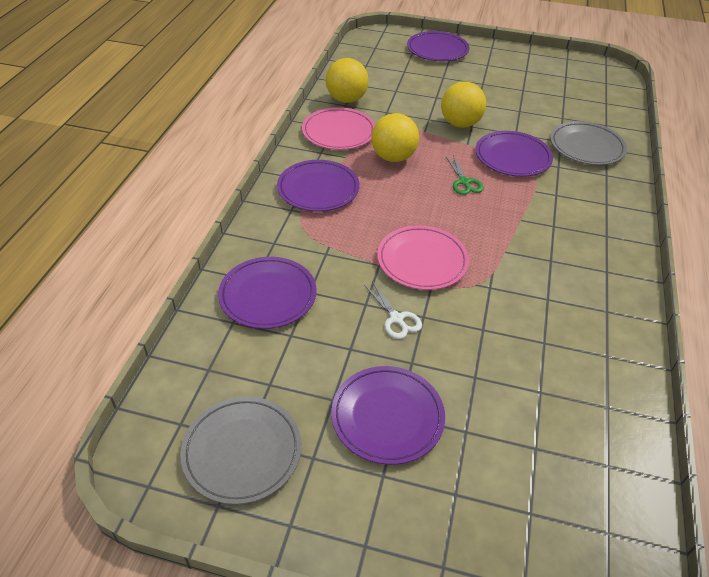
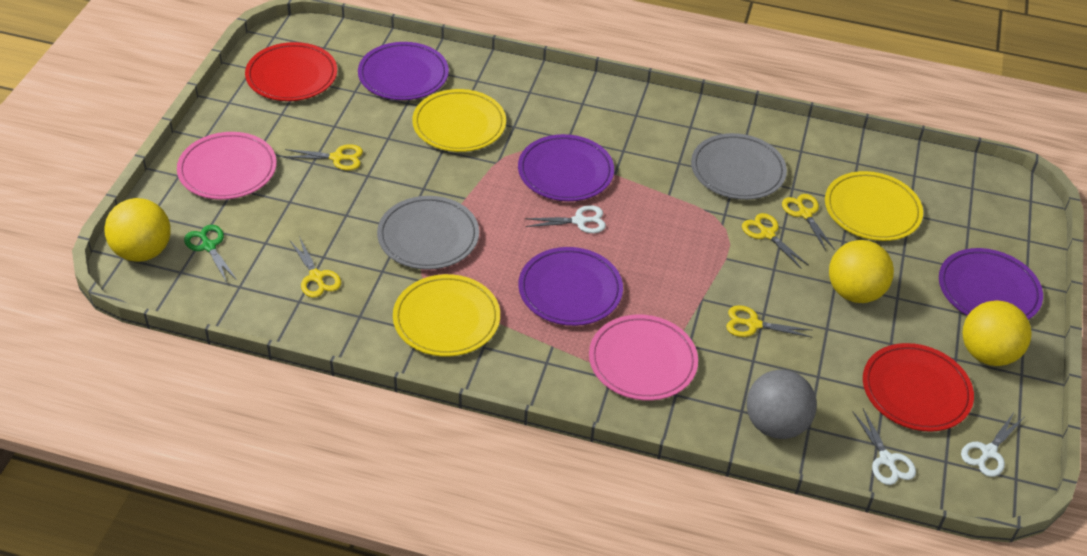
grey ball: none = 0 -> [747,370,817,439] = 1
purple plate: [218,257,316,329] [277,160,360,212] [331,366,445,465] [407,31,469,61] [475,131,553,177] = 5 -> [358,42,449,100] [518,134,614,201] [518,247,623,326] [939,248,1043,320] = 4
red plate: none = 0 -> [245,42,337,101] [863,343,974,432] = 2
white scissors: [364,281,422,339] = 1 -> [524,205,606,233] [853,409,916,485] [961,412,1024,477] = 3
yellow plate: none = 0 -> [393,274,500,357] [412,89,506,152] [825,171,923,241] = 3
yellow scissors: none = 0 -> [284,144,363,170] [290,236,341,298] [726,305,812,338] [742,213,809,269] [782,194,835,251] = 5

